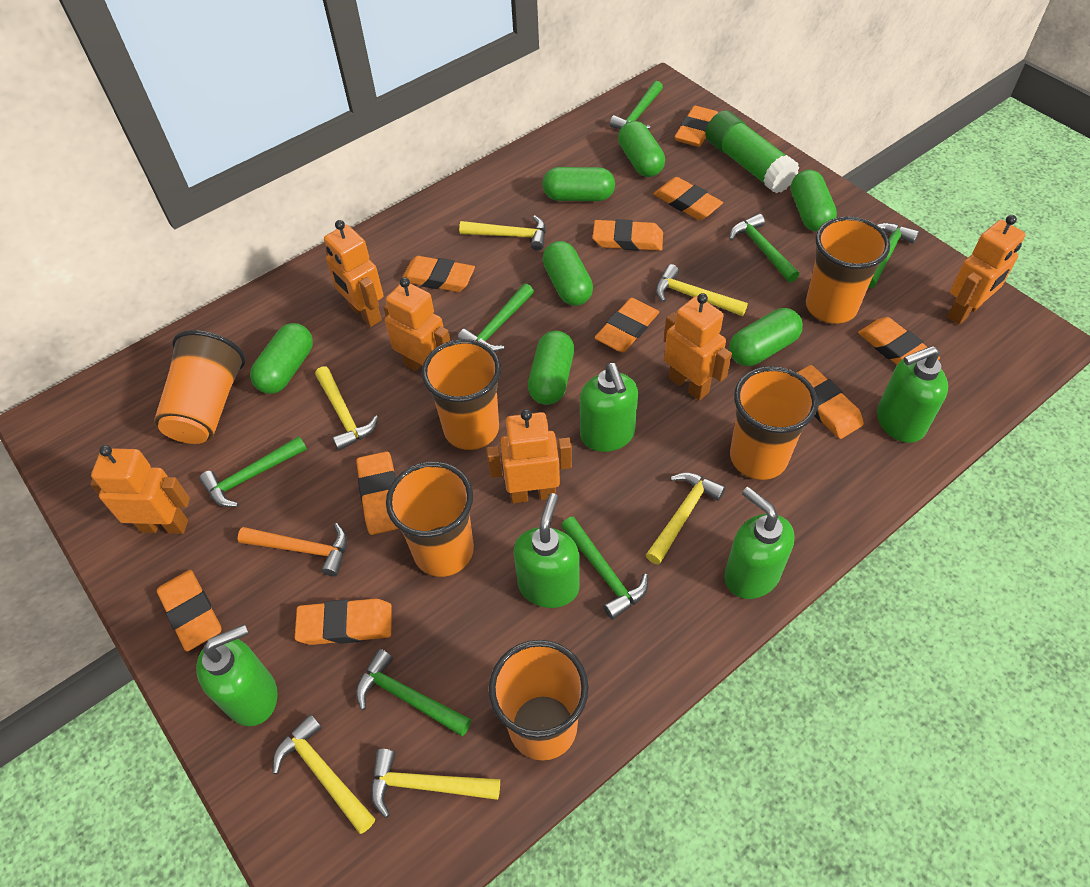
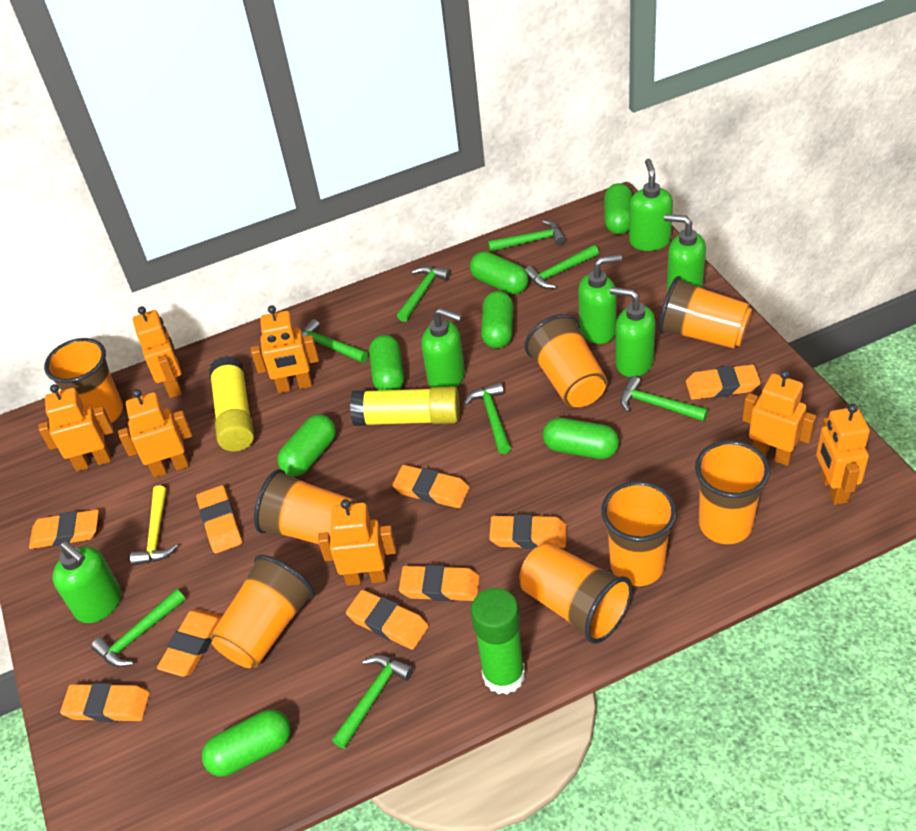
green hammer: [199,436,307,507] [356,649,471,736] [458,284,534,352] [561,516,648,620] [610,81,663,129] [729,214,799,282] [868,223,919,288] = 7 -> [91,589,186,667] [302,319,368,363] [332,655,414,749] [397,266,450,322] [464,382,511,454] [488,220,566,252] [525,245,599,289] [620,376,708,421] = 8
green soap dispenser: [196,624,278,726] [513,493,580,608] [580,363,638,452] [724,487,795,599] [877,346,948,443] = 5 -> [52,541,121,623] [421,308,465,388] [578,254,622,344] [610,287,656,377] [629,159,673,251] [664,214,706,292] = 6
orange cup: [154,330,246,444] [386,461,474,577] [422,339,501,450] [489,640,589,761] [730,366,818,480] [806,216,890,324] = 6 -> [44,338,123,423] [210,555,315,668] [254,469,357,544] [520,543,633,644] [525,314,607,407] [601,481,677,586] [658,276,752,349] [695,440,770,545] = 8
orange eraser: [157,570,221,652] [295,599,392,645] [356,451,399,535] [402,256,475,292] [592,219,663,251] [594,298,659,352] [654,177,723,220] [674,106,718,147] [797,365,864,439] [858,317,940,365] = 10 -> [29,509,99,549] [60,683,150,722] [157,609,222,677] [196,485,242,553] [346,590,429,650] [392,465,470,508] [399,565,480,601] [489,514,567,549] [686,364,761,400] = 9
orange hammer: [238,523,347,576] = 1 -> none = 0
orange robot: [90,445,190,534] [324,220,383,327] [383,277,450,371] [487,409,572,503] [664,293,732,401] [947,215,1026,325] = 6 -> [39,384,113,471] [118,389,192,478] [133,306,182,398] [251,305,319,393] [318,499,396,586] [742,370,816,466] [816,404,870,505] = 7
yellow glue stick: none = 0 -> [209,356,254,452] [350,386,460,426] = 2
yellow hammer: [273,714,375,834] [315,366,378,451] [371,749,500,818] [459,215,546,251] [646,472,726,565] [656,264,748,316] = 6 -> [130,486,178,566] = 1

